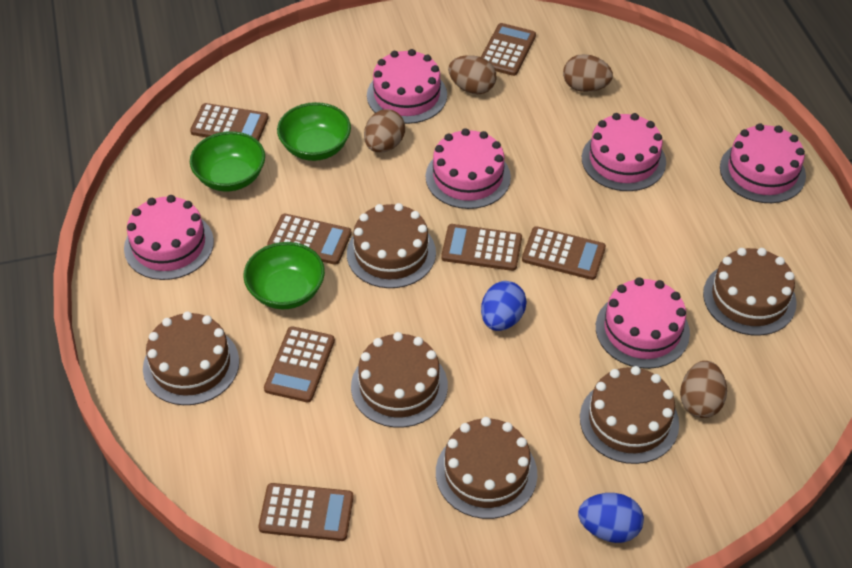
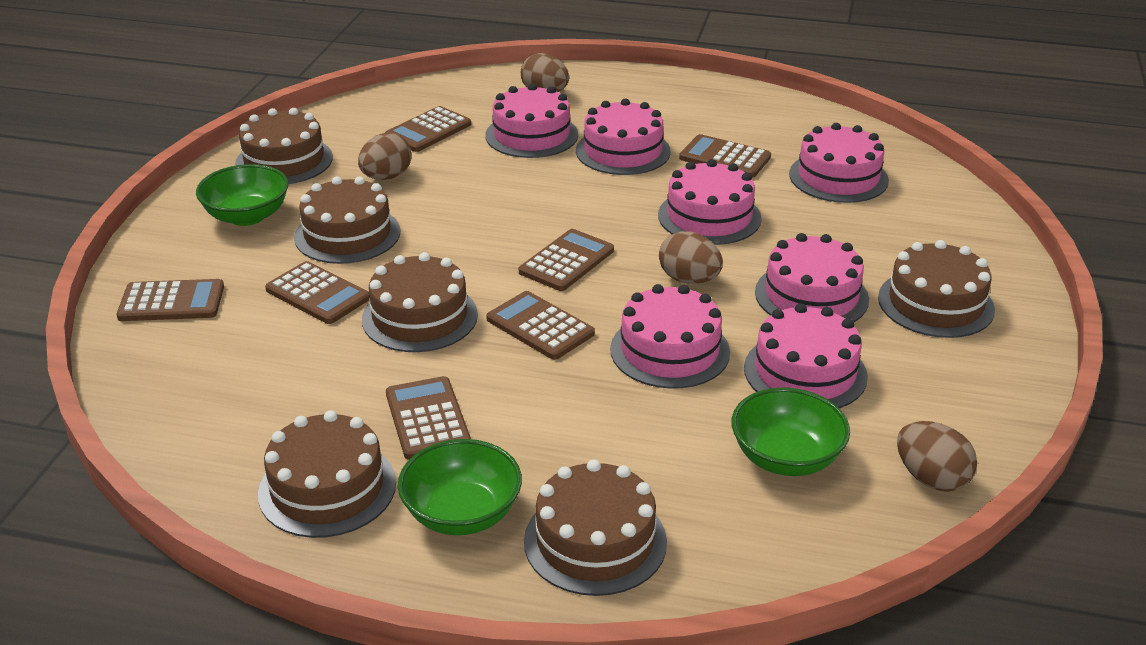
blue egg: [481,281,527,331] [578,493,644,543] = 2 -> none = 0
pink cake: [124,195,214,280] [367,49,447,124] [426,128,511,209] [582,113,666,191] [596,277,690,369] [720,123,806,203] = 6 -> [485,84,578,158] [576,99,671,175] [610,284,730,389] [658,159,762,245] [744,303,868,408] [755,233,869,322] [789,123,889,203] = 7

